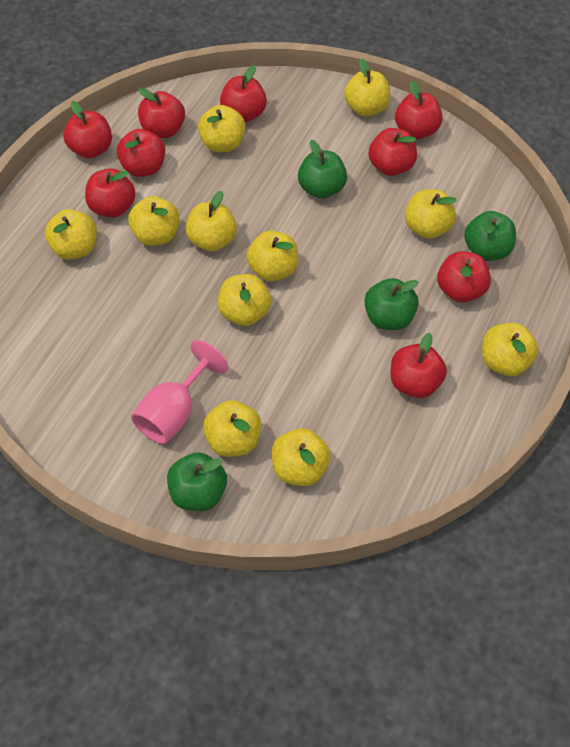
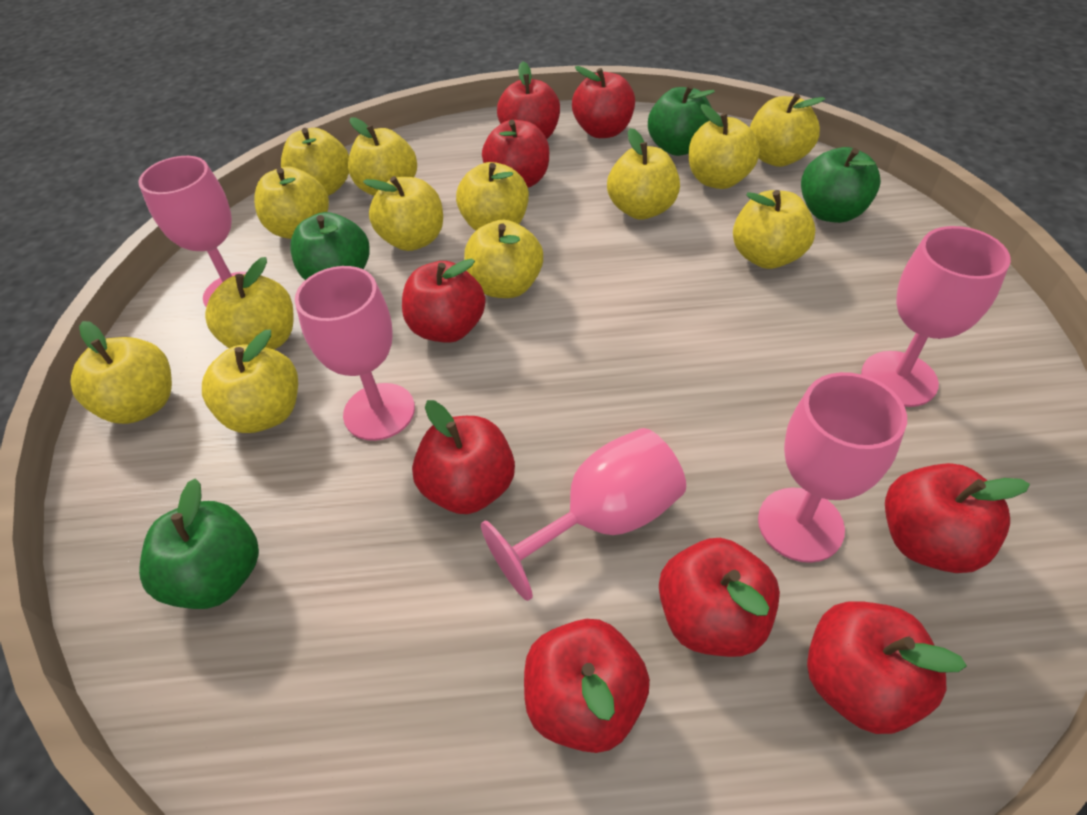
pink goblet: [131,340,228,444] = 1 -> [138,156,247,307] [295,266,415,441] [481,428,686,601] [758,372,907,563] [861,226,1011,407] = 5
yellow apple: [45,209,97,260] [128,196,179,246] [186,191,237,251] [198,105,246,152] [203,400,261,457] [218,274,271,326] [246,231,298,281] [272,428,331,486] [344,58,390,117] [405,189,457,239] [482,323,539,376] = 11 -> [70,321,172,424] [202,330,298,433] [205,257,294,350] [254,166,329,239] [281,128,349,196] [348,118,417,196] [363,176,443,251] [456,162,529,231] [465,220,543,298] [607,128,680,220] [689,104,760,189] [733,190,816,269] [750,94,825,167] = 13

